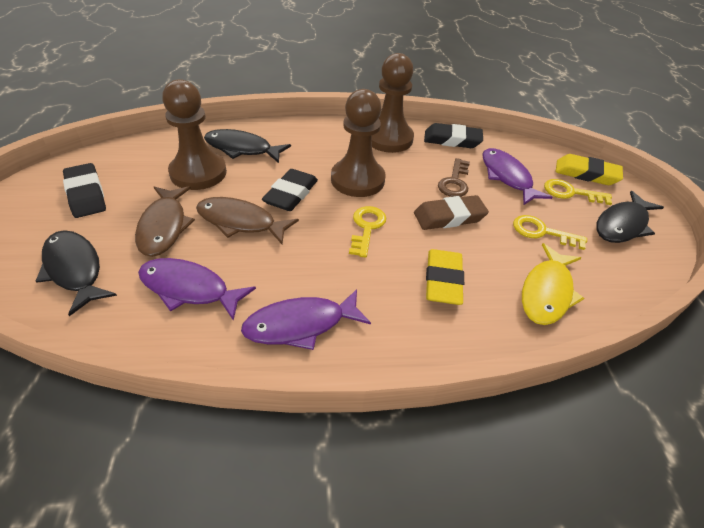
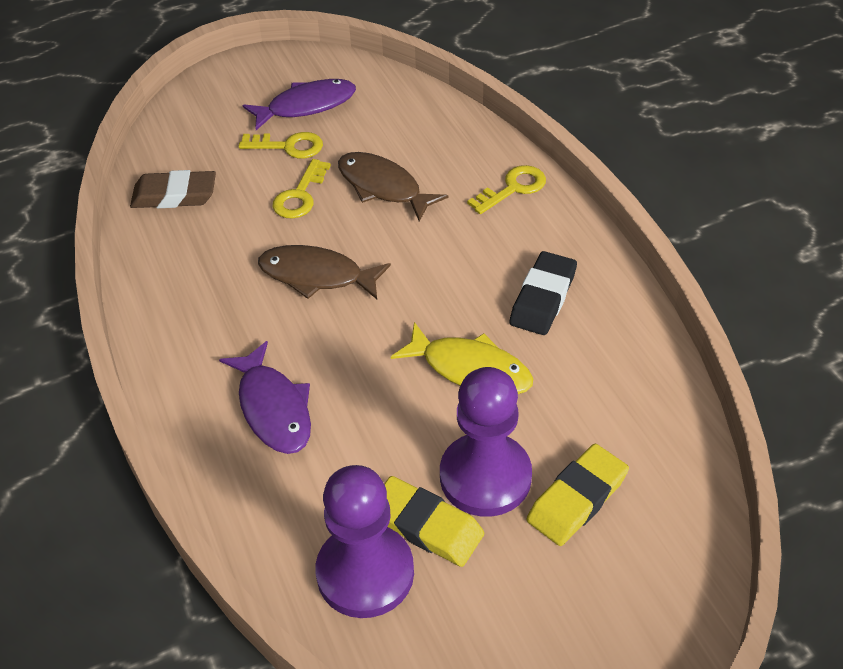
black eraser: [63,163,106,218] [262,169,318,211] [424,123,483,148] = 3 -> [510,251,577,335] = 1
black fish: [36,230,117,316] [204,129,291,163] [596,191,664,243] = 3 -> none = 0
brown key: [438,158,470,197] = 1 -> none = 0
brown pawn: [162,79,227,190] [331,89,386,197] [371,53,414,153] = 3 -> none = 0
purple fish: [138,258,256,321] [241,289,371,350] [482,148,553,205] = 3 -> [219,341,311,454] [242,79,356,130] = 2
purple pawn: none = 0 -> [315,465,414,618] [440,367,532,517] = 2

